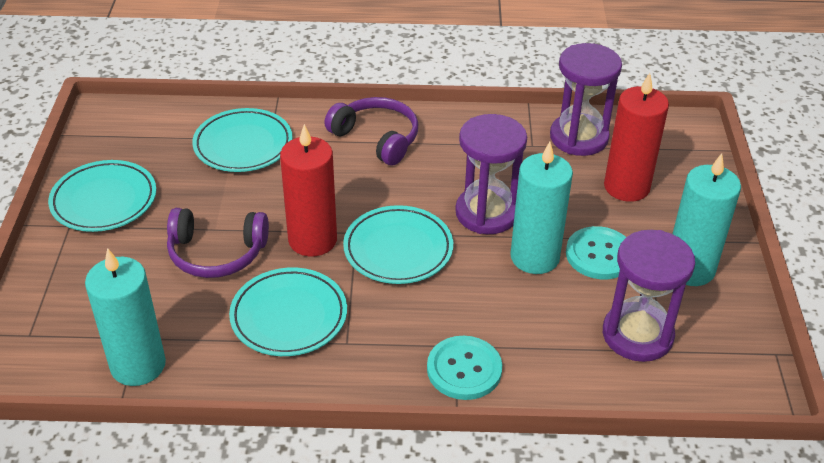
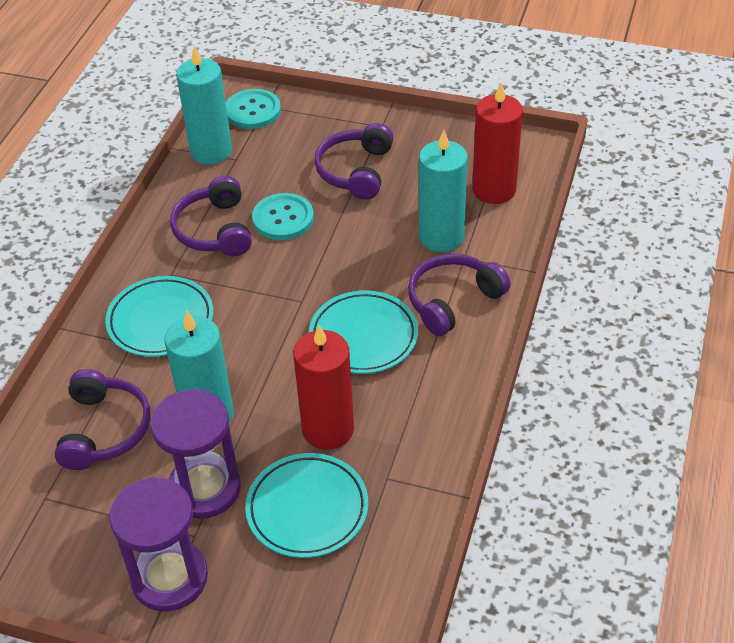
purple headphones: [167,208,269,278] [324,97,418,166] = 2 -> [55,369,150,470] [170,176,252,256] [314,123,394,200] [408,254,511,336] = 4
purple hourglass: [455,114,527,234] [550,43,622,156] [603,230,695,362] = 3 -> [109,477,208,612] [150,389,240,519] = 2
turquoise plate: [48,160,156,232] [192,108,293,172] [229,268,347,356] [343,205,453,284] = 4 -> [105,276,213,357] [245,453,368,558] [309,291,418,374] = 3

